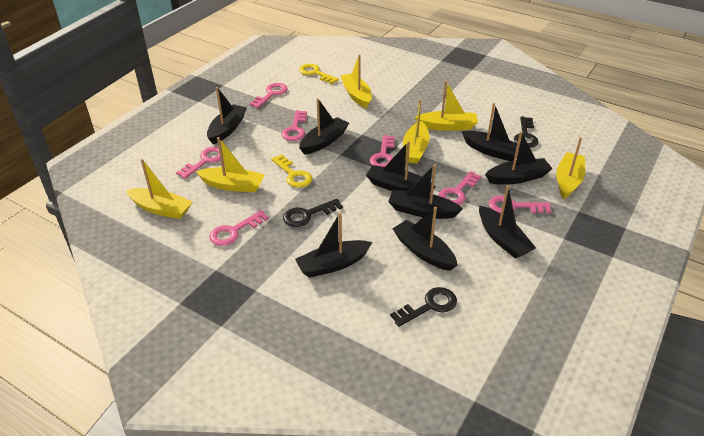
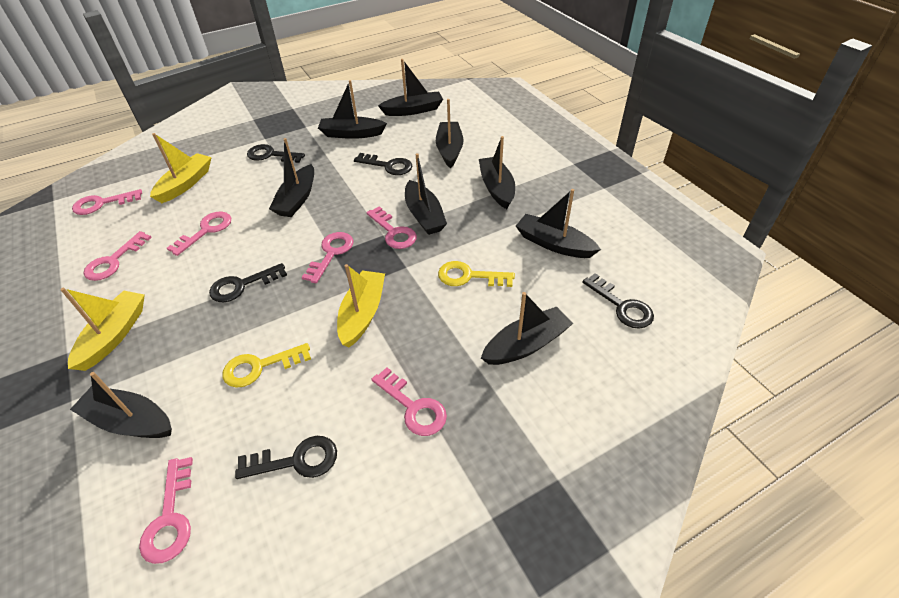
black key: [283,199,343,227] [390,287,457,327] [514,117,538,148] = 3 -> [209,263,287,303] [235,436,337,479] [247,144,305,163] [354,153,412,175] [582,273,654,329] = 5
yellow boat: [126,159,192,219] [195,137,265,192] [340,54,372,108] [403,99,430,164] [415,81,478,131] [556,137,585,199] = 6 -> [60,288,145,371] [150,133,212,203] [337,264,385,348] = 3

